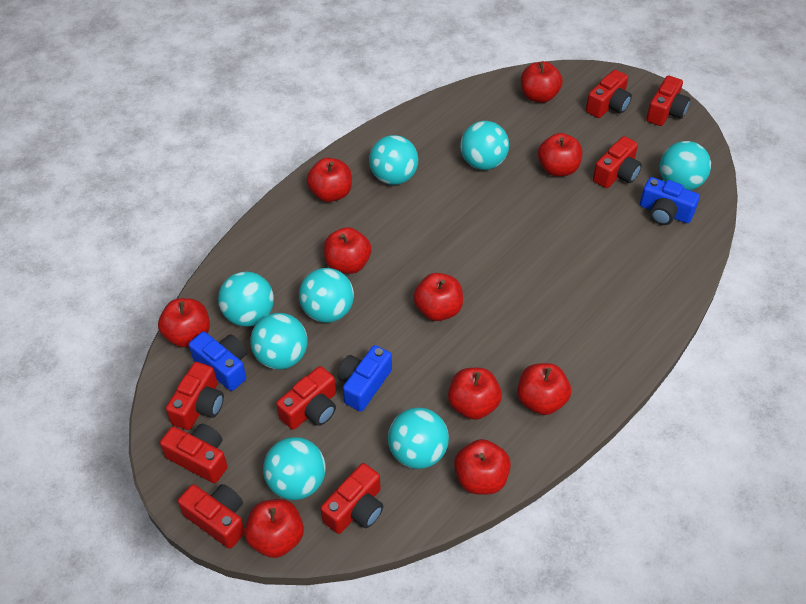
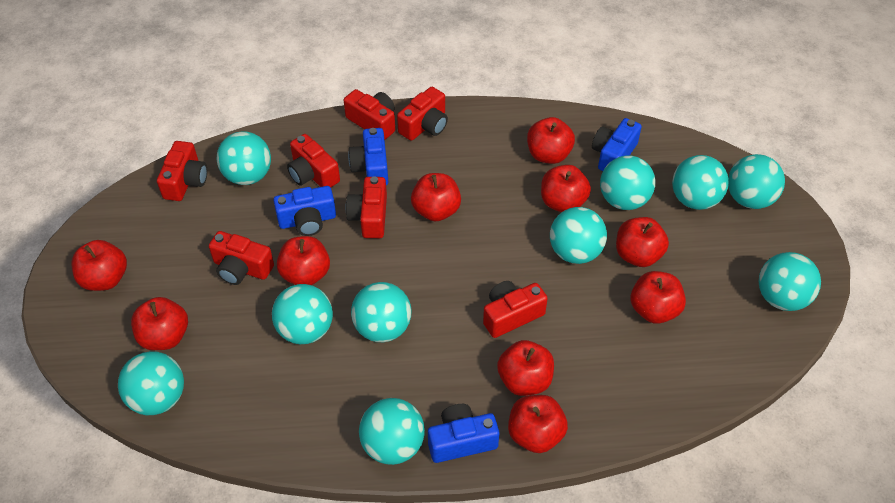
blue camera: [189,332,247,391] [337,345,392,411] [640,177,700,225] = 3 -> [273,186,336,236] [348,128,388,185] [428,404,499,463] [592,118,642,171] = 4
red camera: [160,424,228,483] [166,362,224,430] [178,484,245,549] [276,366,336,430] [320,463,383,534] [586,70,632,118] [593,136,642,188] [646,75,690,126] = 8 -> [157,141,207,201] [209,231,274,285] [287,134,340,188] [344,89,395,140] [346,176,387,238] [397,87,448,141] [483,281,548,338] = 7
turquoise ball: [218,272,274,327] [250,313,308,370] [263,437,325,500] [299,268,354,323] [369,135,418,185] [388,408,449,469] [460,121,509,170] [660,141,711,190] = 8 -> [118,351,184,415] [217,131,271,185] [272,284,333,344] [351,282,412,342] [359,398,425,465] [550,207,607,264] [600,156,655,210] [672,155,729,210] [728,154,785,209] [758,252,821,311] = 10

